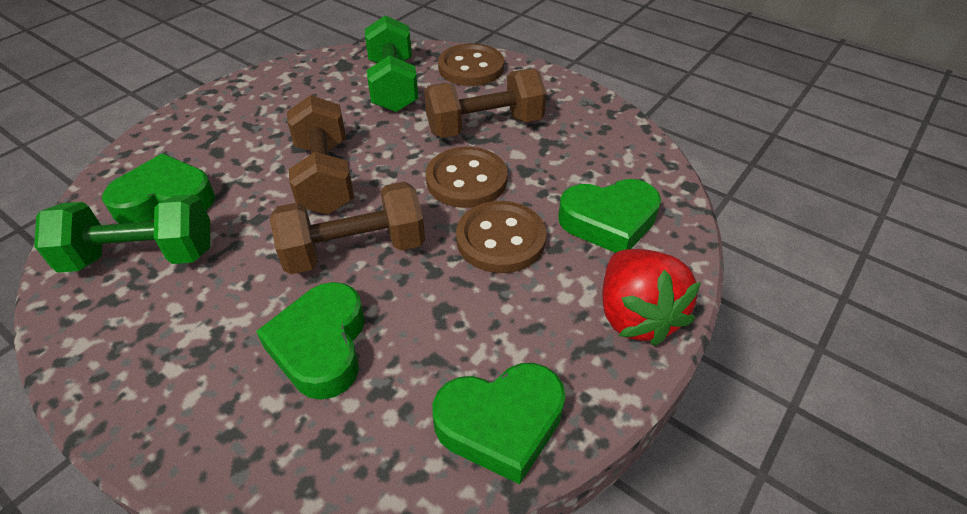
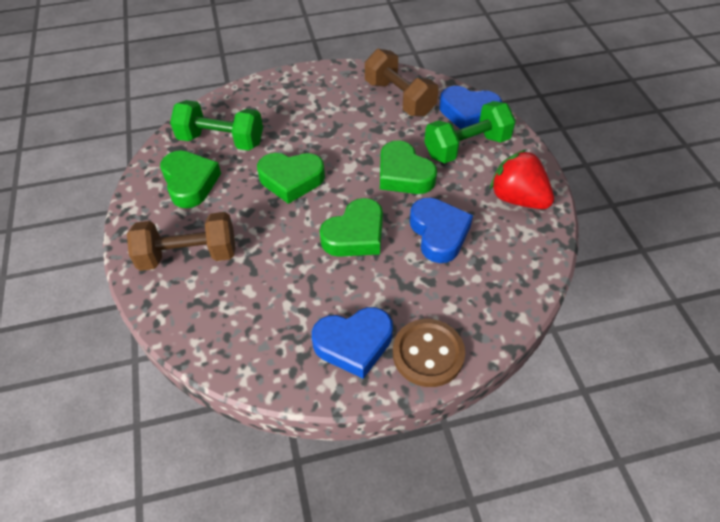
blue heart: none = 0 -> [312,307,393,379] [410,198,473,263] [439,86,502,129] = 3
brown button: [426,147,507,208] [438,44,504,86] [456,201,546,273] = 3 -> [393,319,465,387] = 1
brown dumbbell: [270,182,425,274] [287,95,354,214] [424,69,547,138] = 3 -> [127,212,236,271] [365,49,438,116] = 2

